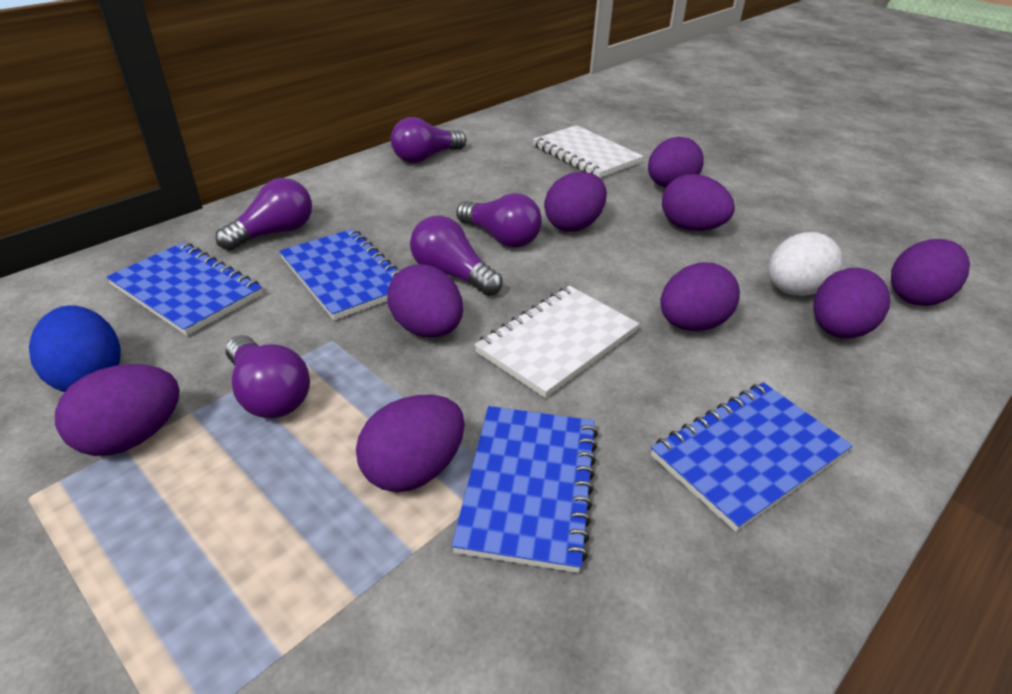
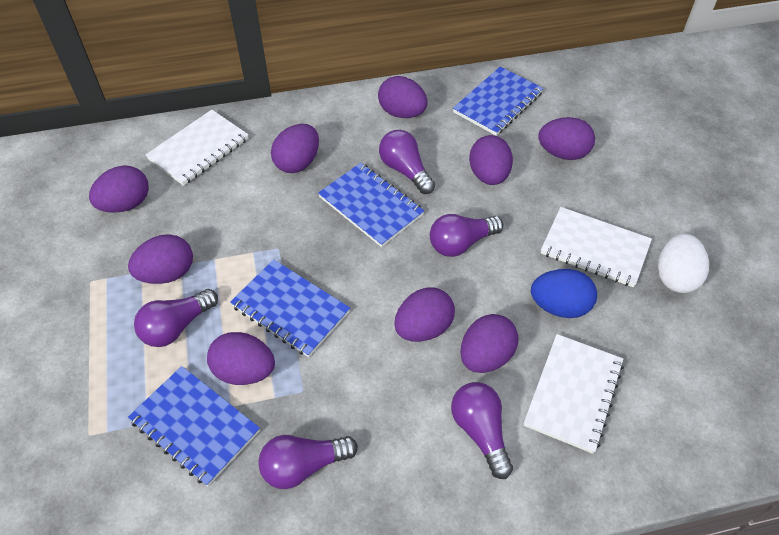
white notebook: [474,286,639,398] [533,125,644,178] = 2 -> [146,110,249,186] [524,334,624,454] [541,207,652,287] = 3

